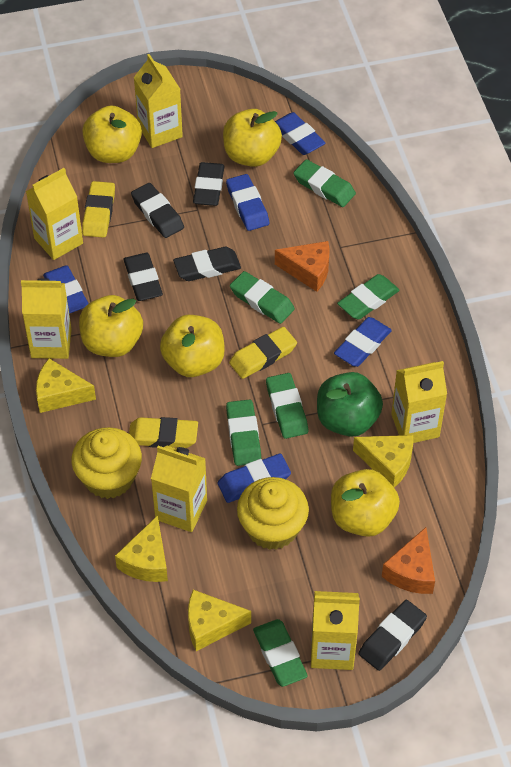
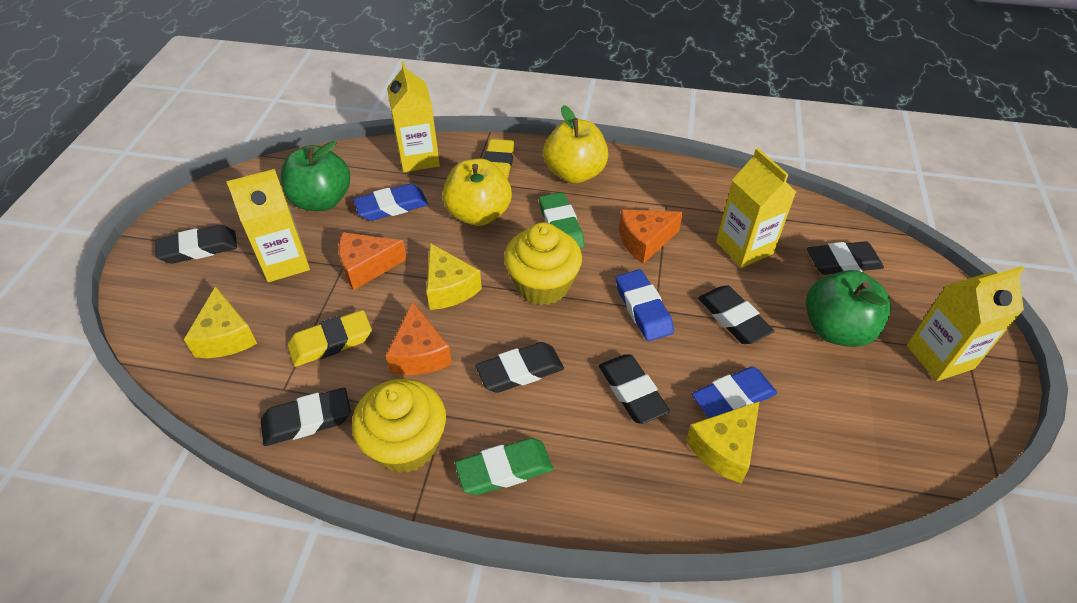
black eraser: [124,253,163,301] [131,183,184,238] [173,247,241,281] [193,162,225,206] [359,600,427,671] = 5 -> [155,225,237,264] [261,387,351,446] [476,342,564,393] [599,354,670,424] [698,285,774,344] [807,241,884,275] = 6
blue eraser: [43,265,89,314] [217,453,291,503] [226,174,269,231] [275,112,325,155] [334,317,392,367] = 5 -> [353,184,428,221] [616,269,674,341] [692,366,777,418] = 3
green apple: [317,372,383,437] = 1 -> [281,141,350,211] [806,270,891,347] = 2
green eraser: [226,399,261,466] [230,271,295,324] [253,619,308,687] [266,373,308,439] [293,159,356,207] [337,274,400,320] = 6 -> [455,438,553,495] [539,192,585,249] = 2
orange cheese: [275,241,330,292] [382,527,435,594] = 2 -> [338,232,407,290] [386,302,452,375] [619,209,683,264] = 3
yellow apple: [79,295,143,357] [82,105,142,163] [160,315,225,377] [223,109,282,167] [331,469,400,537] = 5 -> [443,159,512,226] [543,105,608,184] = 2
yellow carton: [21,278,72,359] [26,168,83,260] [134,54,183,148] [151,446,207,532] [311,591,360,670] [391,361,447,443] = 6 -> [226,169,310,282] [387,61,440,172] [716,148,796,268] [907,266,1024,381] = 4
yellow cheese: [36,358,96,413] [115,515,168,582] [188,590,251,651] [353,435,413,488] = 4 -> [184,286,257,358] [427,243,482,310] [686,401,760,484] = 3
yellow eraser: [82,181,115,238] [129,417,198,448] [229,327,297,379] = 3 -> [288,310,372,367] [483,139,515,179] = 2

